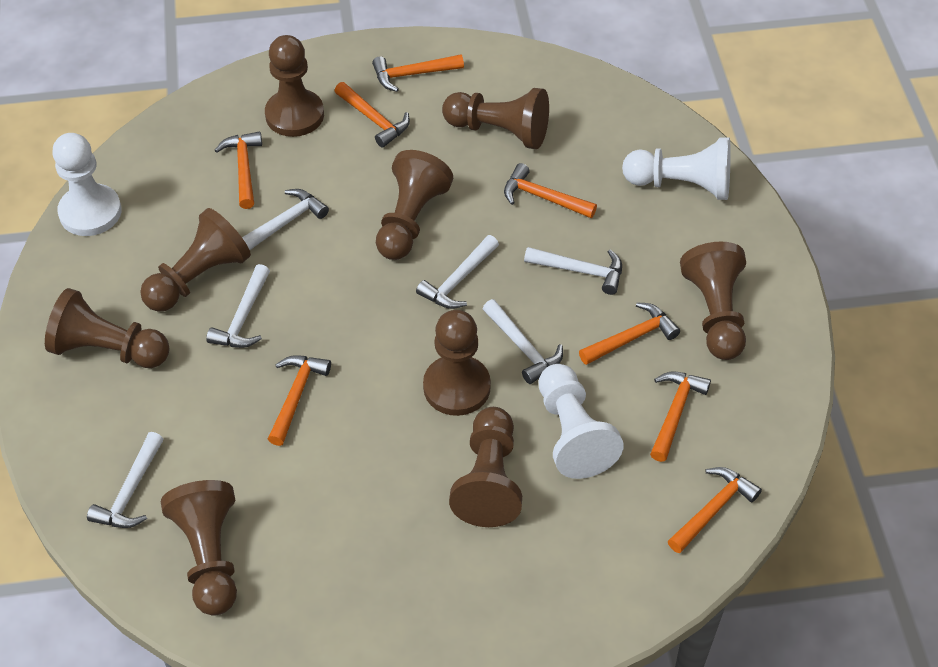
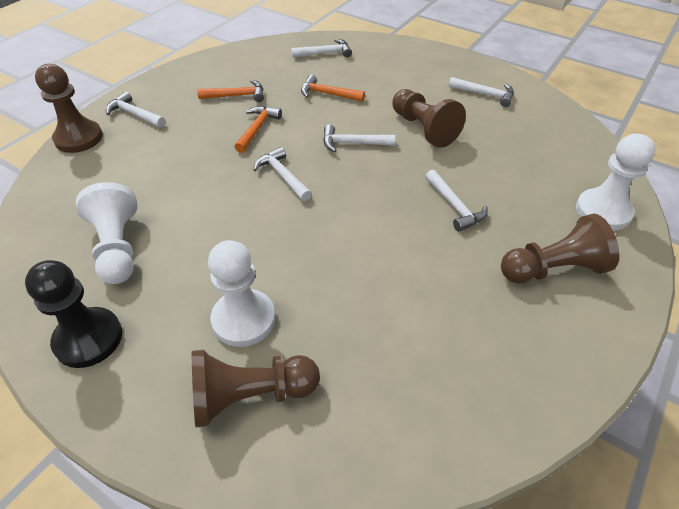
black pawn: none = 0 -> [25,260,122,368] = 1
brown pawn: [45,288,170,368] [140,208,251,312] [161,480,237,616] [265,35,324,137] [376,150,453,260] [423,310,491,416] [442,88,549,149] [449,407,522,527] [680,242,746,360] = 9 -> [35,64,103,153] [192,350,320,428] [392,89,466,148] [501,213,619,283] = 4
orange hammer: [214,131,262,209] [268,355,331,446] [335,82,410,147] [372,54,464,92] [504,163,597,218] [579,303,680,365] [650,371,711,462] [668,467,762,553] = 8 -> [197,80,264,102] [234,106,282,153] [301,75,365,102] = 3

